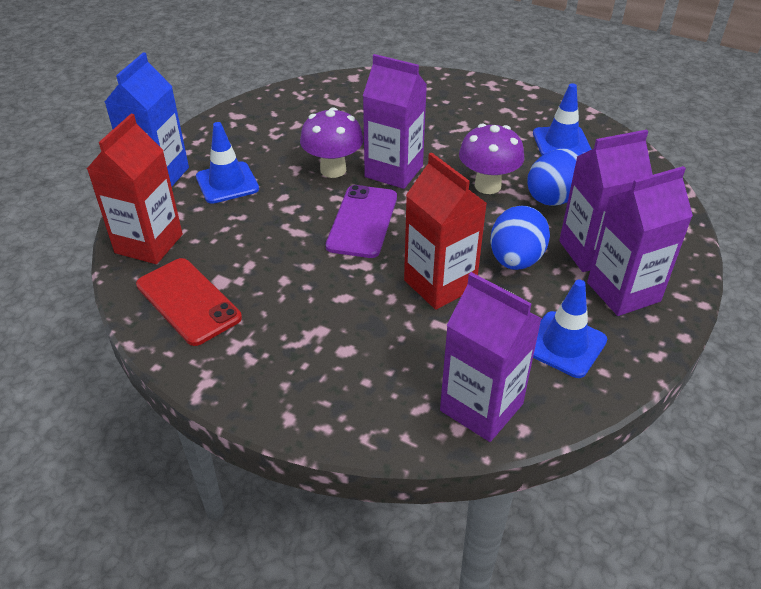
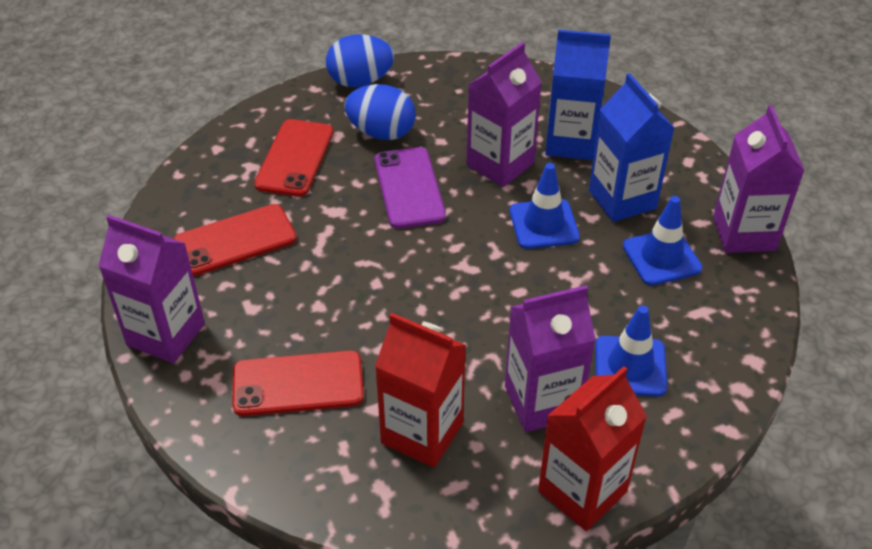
blue carton: [105,52,189,186] = 1 -> [545,30,611,160] [589,73,674,222] = 2
purple mushroom: [300,107,363,178] [459,124,524,194] = 2 -> none = 0
red phone: [136,258,242,346] = 1 -> [174,204,297,276] [232,350,364,416] [254,119,334,197] = 3

